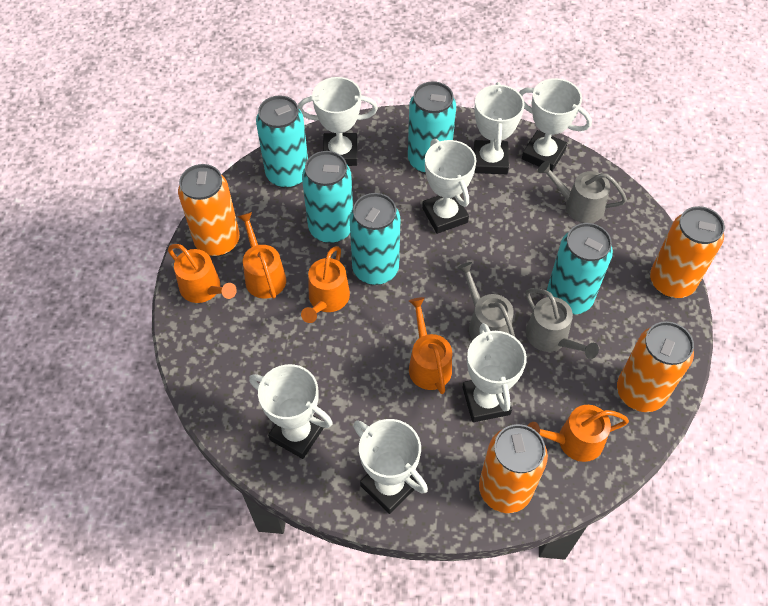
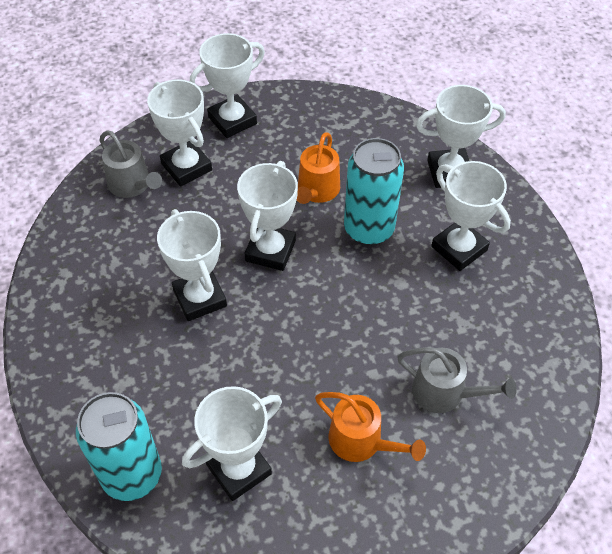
grey watering can: [457,262,516,340] [526,288,599,359] [538,161,627,223] = 3 -> [99,130,162,198] [397,347,517,413] = 2
orange can: [178,164,240,257] [479,424,548,513] [617,321,694,412] [650,206,725,298] = 4 -> none = 0
orange watering can: [168,244,237,303] [237,212,286,298] [301,246,350,323] [409,297,452,394] [527,405,629,462] = 5 -> [297,132,340,204] [315,392,426,462] = 2
turquoise can: [256,96,308,189] [302,151,353,244] [349,193,400,285] [408,81,456,174] [547,223,613,315] = 5 -> [76,392,162,501] [344,138,404,246] = 2

